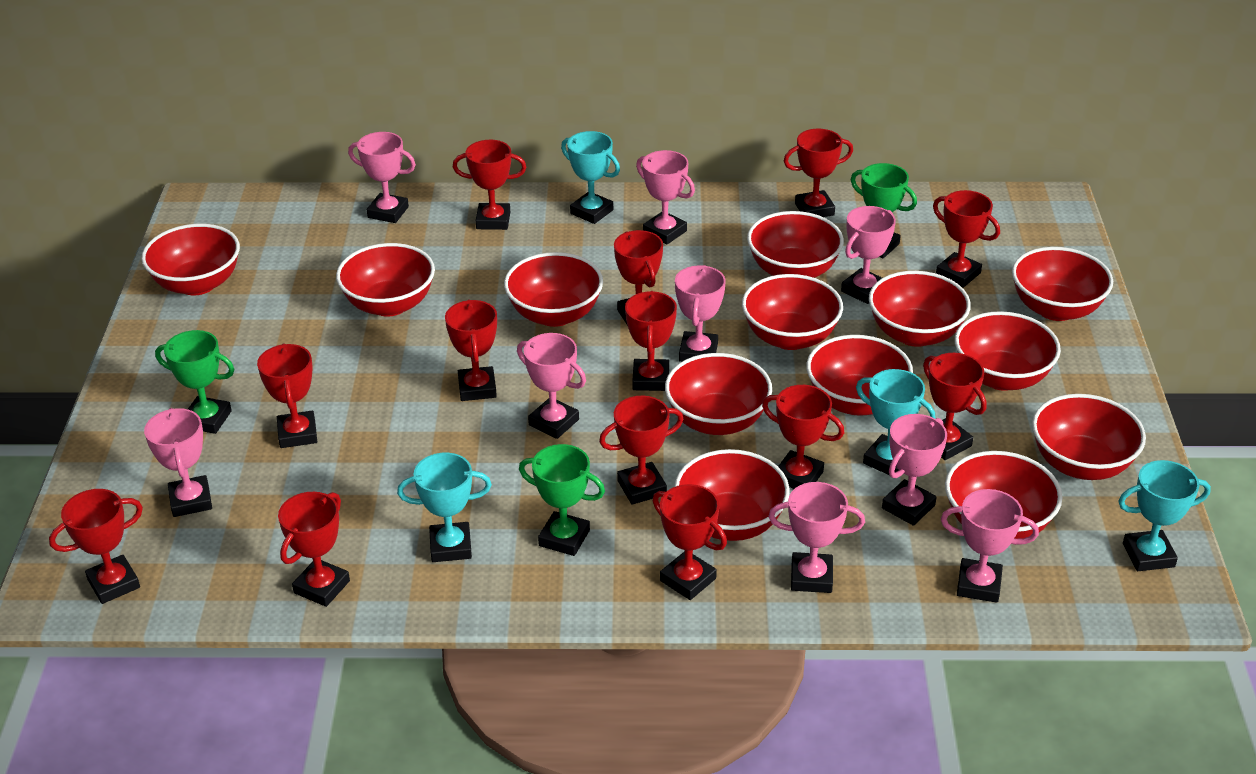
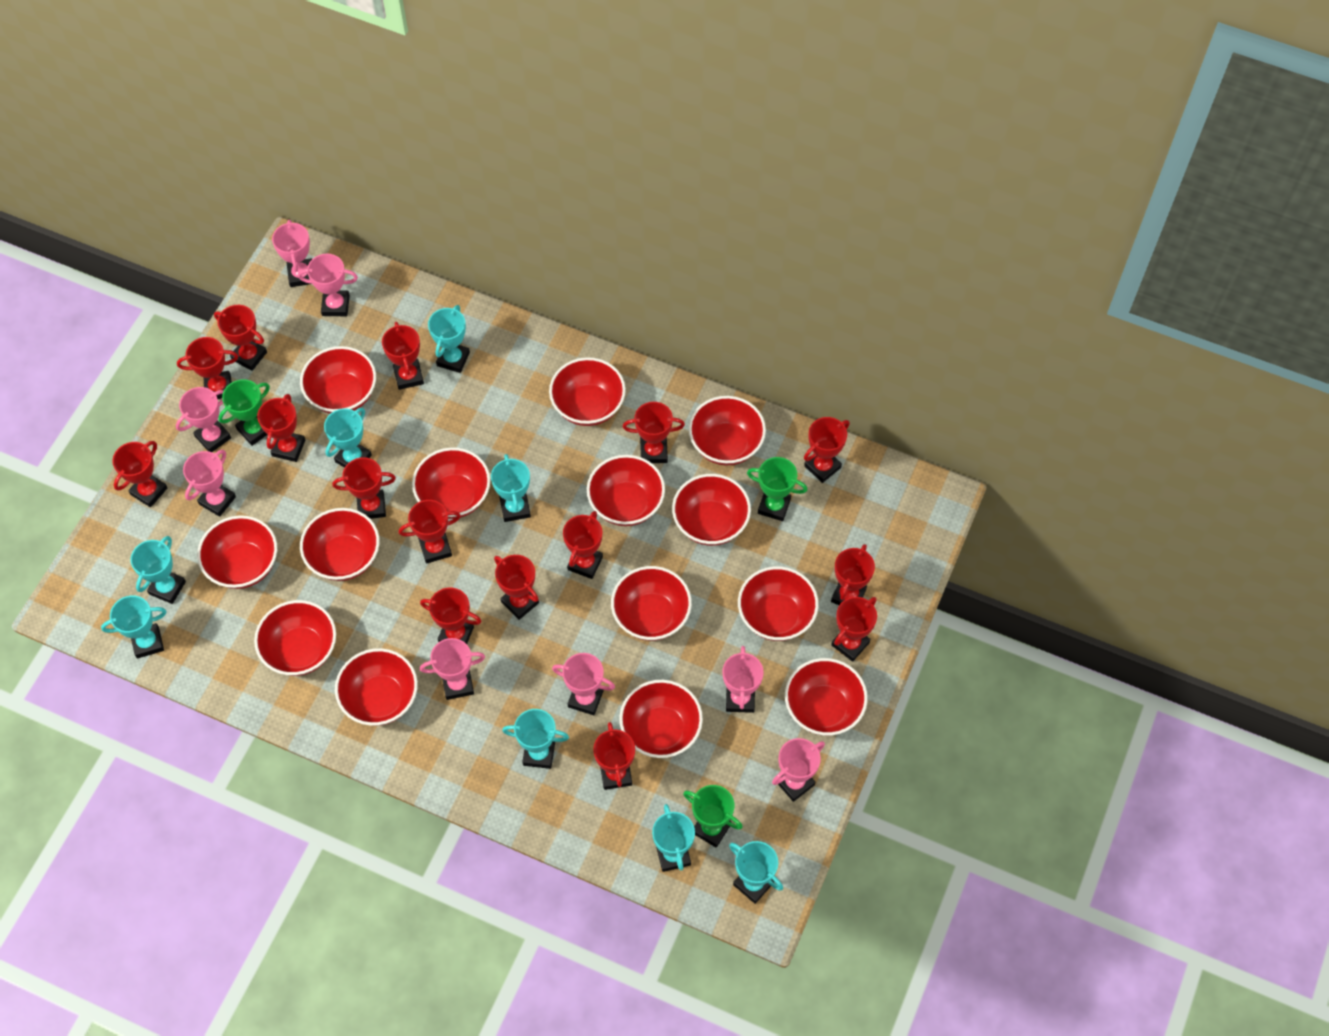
pink trophy: [144,408,212,517] [348,132,416,223] [517,333,586,439] [636,150,695,245] [675,265,726,362] [768,482,865,593] [841,206,896,304] [882,414,947,526] [941,489,1039,603] = 9 -> [176,387,231,452] [183,450,236,517] [272,220,312,287] [298,254,358,316] [420,638,485,700] [552,653,615,715] [722,646,764,713] [772,738,825,802] = 8
red bowl: [141,224,240,295] [336,243,435,317] [504,252,603,327] [665,353,772,435] [674,449,790,541] [742,274,843,350] [747,211,844,278] [806,335,913,415] [869,271,971,347] [945,451,1063,539] [955,311,1061,391] [1012,247,1113,321] [1032,394,1146,480] = 13 -> [197,515,277,589] [254,600,336,676] [300,346,376,414] [300,508,379,581] [335,648,418,726] [412,447,490,519] [549,357,626,426] [587,455,665,526] [611,566,692,641] [619,680,703,758] [672,474,751,546] [689,396,766,465] [738,566,819,641] [785,658,868,736] = 14
red trophy: [49,489,143,604] [257,344,317,448] [278,492,350,607] [445,299,497,401] [453,140,526,230] [599,396,684,505] [614,230,663,326] [625,291,677,391] [653,484,727,600] [762,385,844,489] [784,129,853,217] [923,353,987,460] [933,190,1000,288] = 13 -> [112,441,167,507] [177,337,238,399] [214,305,267,371] [257,394,305,462] [332,457,396,519] [382,322,424,390] [399,500,461,564] [420,588,481,644] [494,555,539,620] [563,511,603,579] [593,722,635,790] [623,402,685,463] [804,417,850,483] [831,544,875,605] [831,597,877,662] = 15
turquoise trophy: [397,453,492,562] [561,131,620,224] [856,369,936,475] [1118,460,1211,571] = 4 -> [101,596,167,659] [130,536,186,604] [324,408,372,468] [428,305,470,373] [491,454,531,522] [502,709,569,769] [652,804,695,872] [729,841,783,904] = 8

